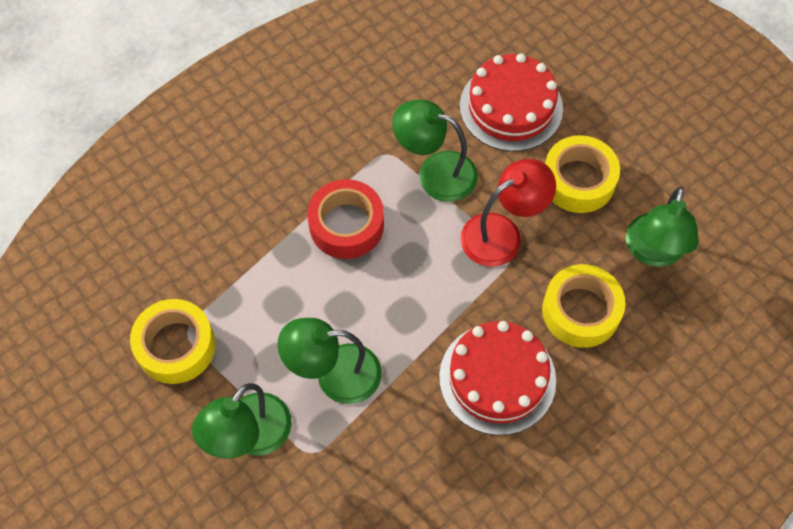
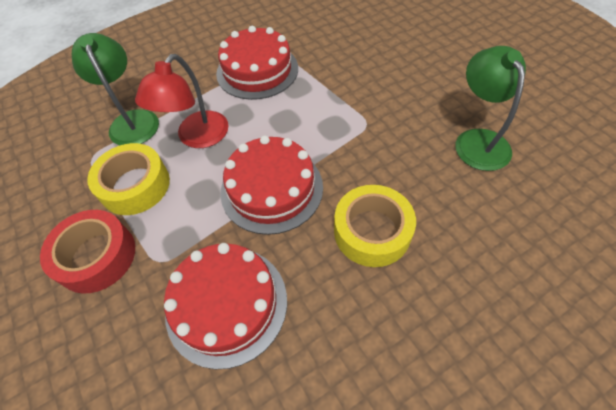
green lamp: [192,383,292,459] [277,318,382,404] [392,100,478,202] [626,187,699,267] = 4 -> [72,33,159,145] [455,46,526,171] = 2
red cake: [439,321,556,435] [460,53,563,151] = 2 -> [164,243,287,369] [216,26,298,100] [220,135,323,235] = 3
yellow tape: [130,299,215,384] [542,264,626,348] [545,135,620,213] = 3 -> [87,143,170,215] [334,185,416,267] = 2

